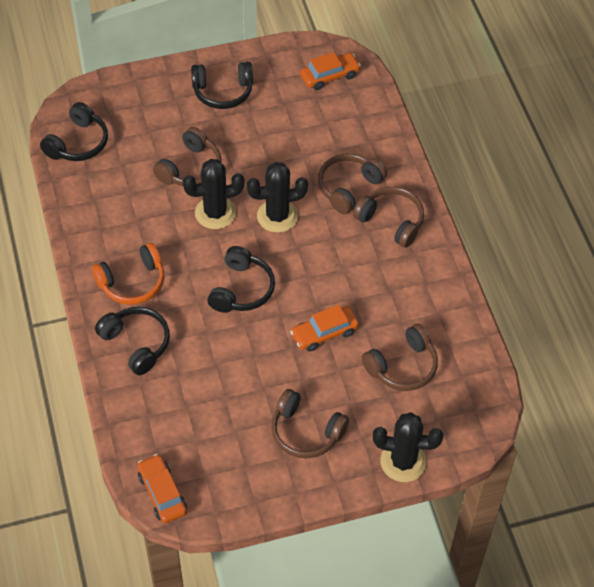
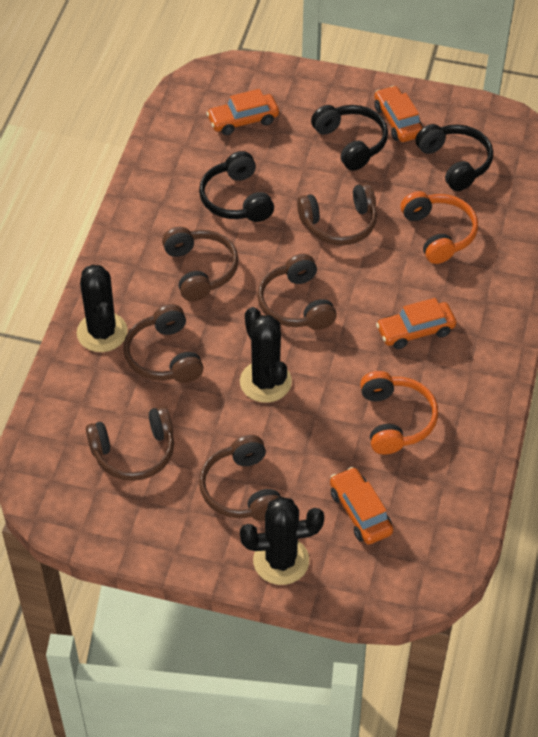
black headphones: [40,102,108,161] [95,307,170,375] [191,62,253,109] [208,246,275,313] = 4 -> [199,151,274,222] [311,105,388,171] [415,124,493,191] = 3
brown headphones: [153,127,222,186] [271,389,349,458] [318,154,387,214] [353,187,424,248] [362,324,438,391] = 5 -> [86,406,174,481] [123,304,204,383] [162,227,238,301] [199,435,281,521] [258,254,337,330] [297,183,377,245] = 6
orange car: [137,454,187,523] [290,305,359,352] [300,52,361,90] = 3 -> [206,89,279,135] [330,467,393,545] [374,86,423,142] [376,298,456,349] = 4
orange headphones: [92,243,164,305] = 1 -> [360,371,438,454] [401,191,478,264] = 2

